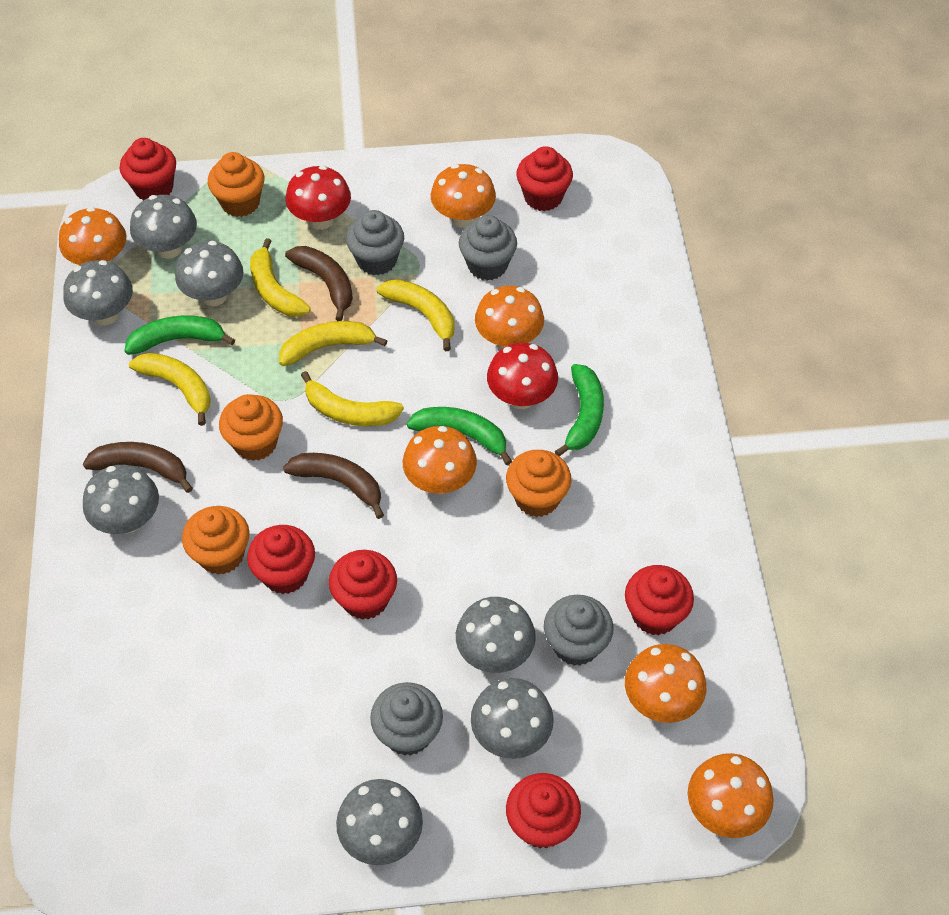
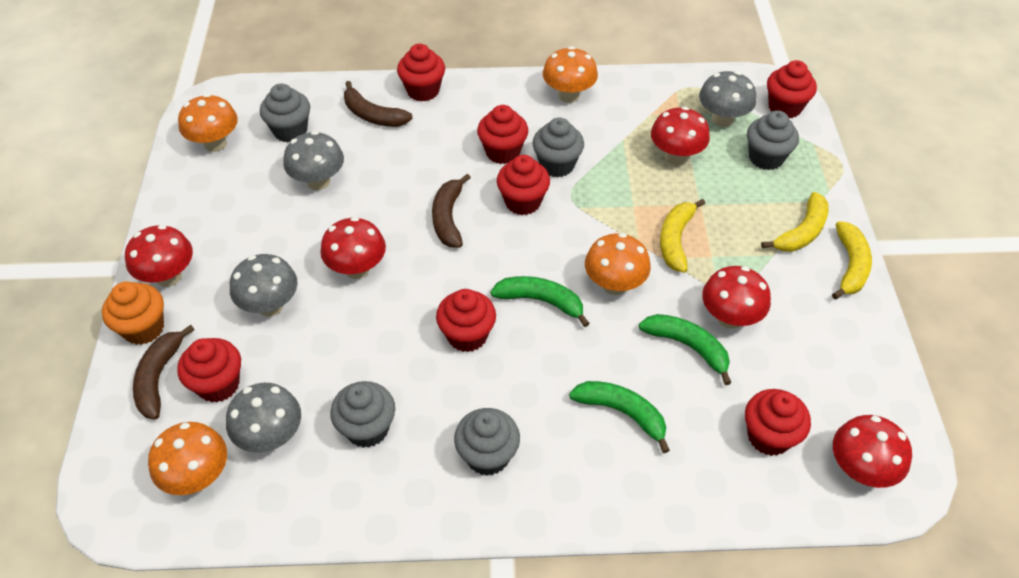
grey cupcake: [346,210,404,275] [370,682,443,756] [459,215,517,281] [544,595,614,666] = 4 -> [260,83,310,142] [330,381,395,448] [454,408,520,476] [532,118,584,177] [747,111,799,170] = 5
grey mushroom: [63,260,133,326] [83,465,159,534] [130,195,197,259] [175,241,243,306] [336,779,423,865] [456,597,536,673] [471,678,554,759] = 7 -> [226,383,301,453] [230,254,298,316] [283,131,344,190] [699,71,756,127] = 4
orange cupcake: [182,506,250,575] [208,152,264,217] [219,394,283,461] [506,450,572,517] = 4 -> [102,282,164,345] = 1
orange mushroom: [59,207,126,265] [403,426,477,494] [431,164,496,228] [475,286,544,349] [625,644,706,723] [688,753,774,838] = 6 -> [148,422,227,495] [178,94,238,152] [543,46,598,103] [585,233,651,295] = 4
red cupcake: [120,138,176,200] [247,525,315,594] [329,550,397,620] [506,773,581,848] [516,146,573,211] [625,565,694,635] = 6 -> [177,338,241,403] [397,44,445,102] [436,289,496,352] [477,105,528,164] [497,155,550,215] [745,389,811,456] [767,60,817,118] = 7
red mushroom: [286,165,351,230] [487,343,558,409] = 2 -> [125,225,193,287] [320,217,386,279] [651,107,710,165] [702,266,771,329] [833,415,912,488] = 5
yellow banana: [129,353,211,426] [250,238,311,317] [279,321,388,366] [301,371,404,426] [377,279,455,351] = 5 -> [660,199,705,273] [761,192,829,252] [832,221,872,299] = 3

